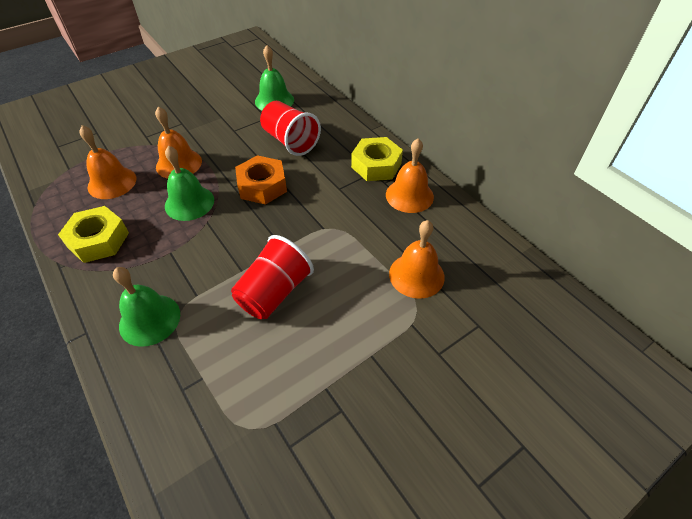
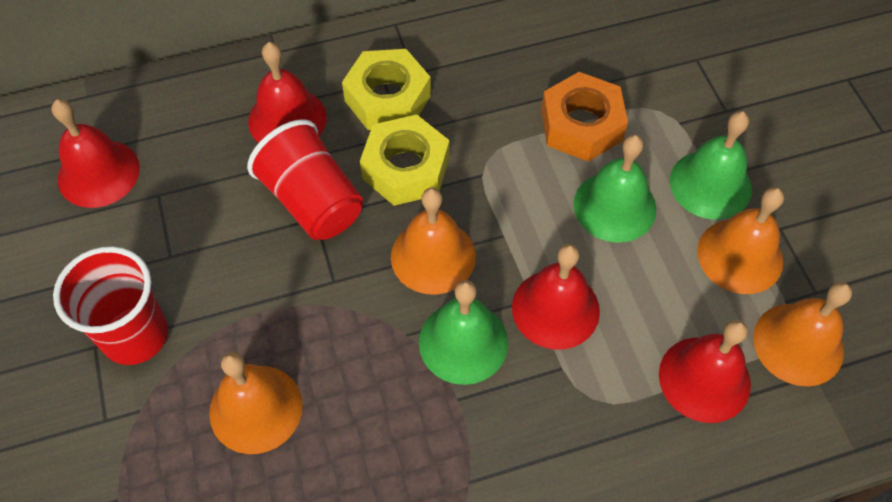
red bell: none = 0 -> [51,99,140,208] [248,42,327,143] [512,244,600,349] [659,320,751,423] = 4

